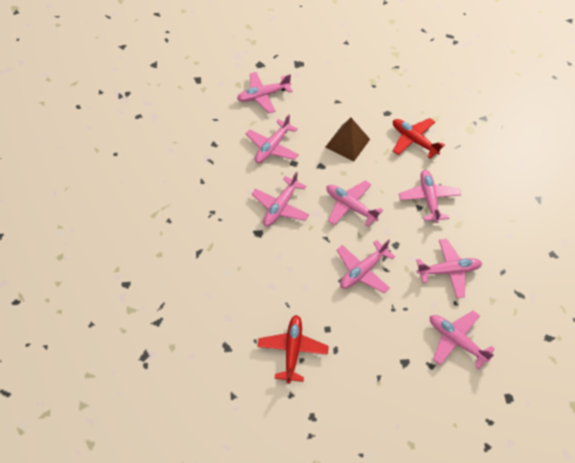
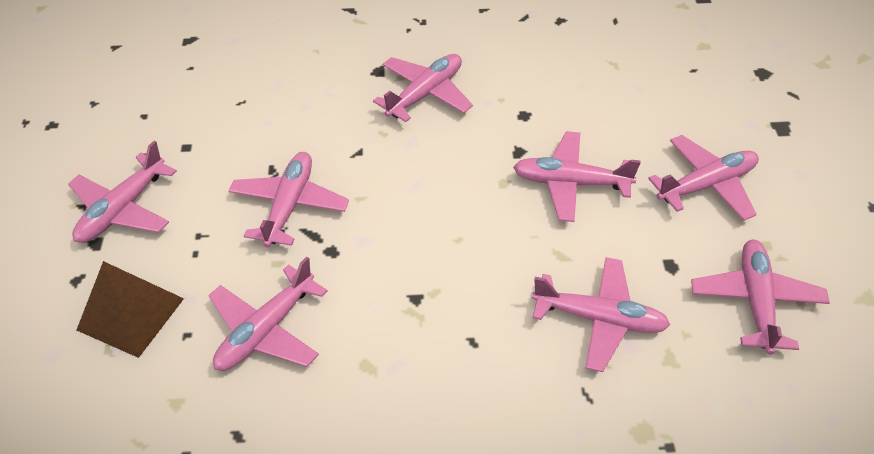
red plane: [257,315,329,384] [393,118,445,159] = 2 -> none = 0

